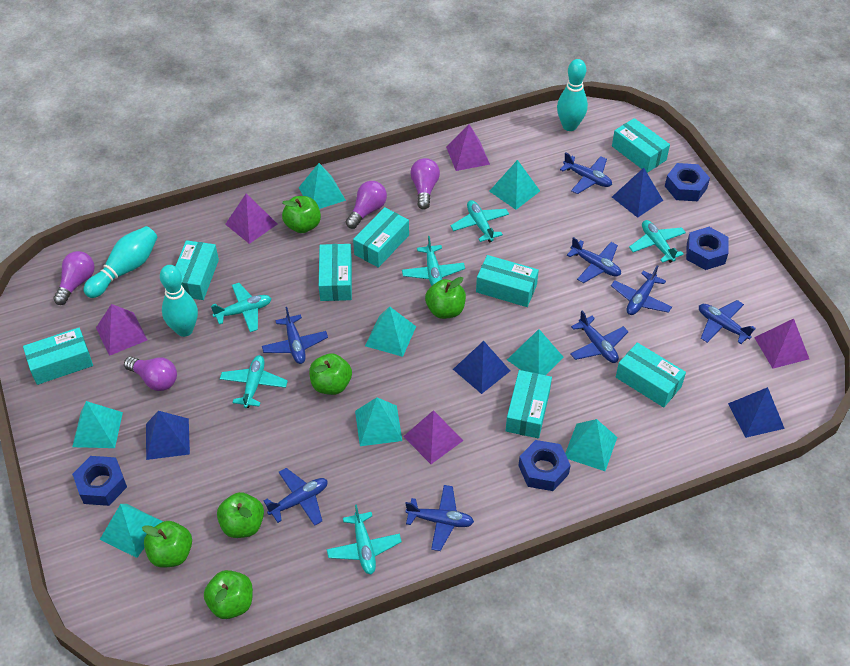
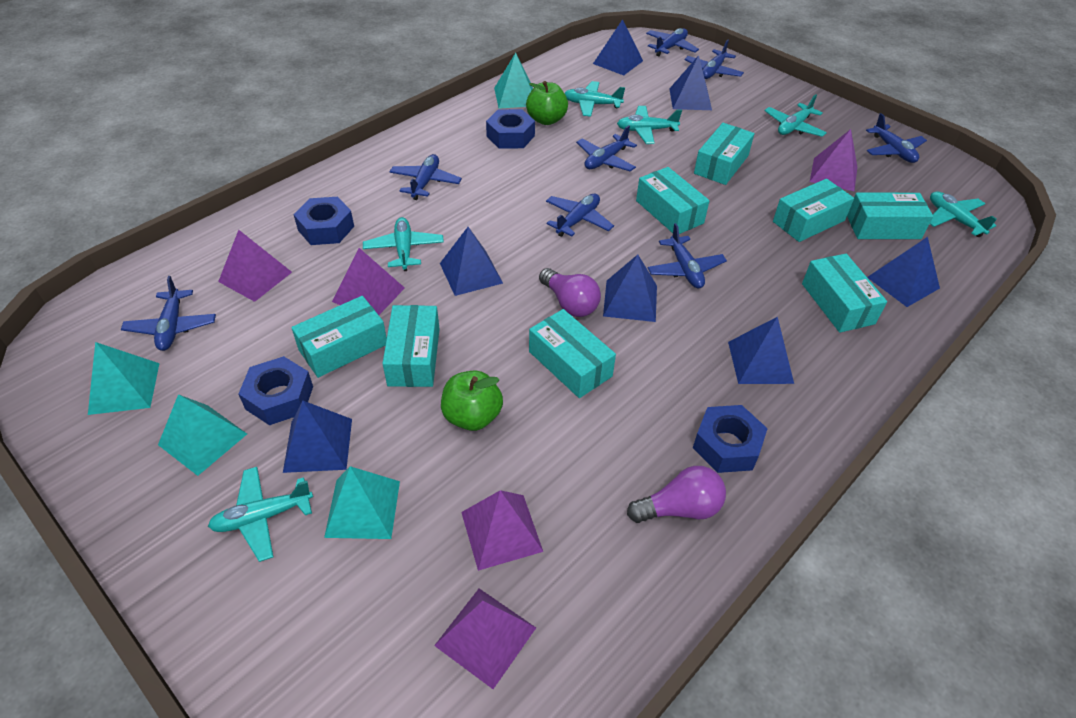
blue pyramid: [146,411,190,460] [453,341,510,394] [612,168,663,218] [728,387,785,438] = 4 -> [283,401,352,473] [440,227,503,296] [593,19,643,76] [603,254,657,322] [669,55,712,110] [728,317,794,384] [867,237,940,307] = 7
green apple: [142,521,192,568] [204,570,253,619] [217,492,264,538] [282,196,321,233] [309,353,352,395] [425,277,466,319] = 6 -> [441,370,503,431] [526,81,568,125] = 2
purple light bulb: [53,251,95,305] [124,357,177,391] [346,181,387,229] [410,158,440,210] = 4 -> [539,268,601,317] [627,466,726,523] = 2
turquoise bowling pin: [83,226,158,298] [160,265,198,337] [557,59,588,131] = 3 -> none = 0
turquoise pyramid: [72,401,123,448] [100,504,163,558] [299,163,346,209] [355,397,402,446] [365,306,416,357] [489,160,540,210] [507,329,564,375] [565,419,617,471] = 8 -> [88,342,160,415] [158,394,247,476] [324,466,400,539] [494,52,533,109] = 4

